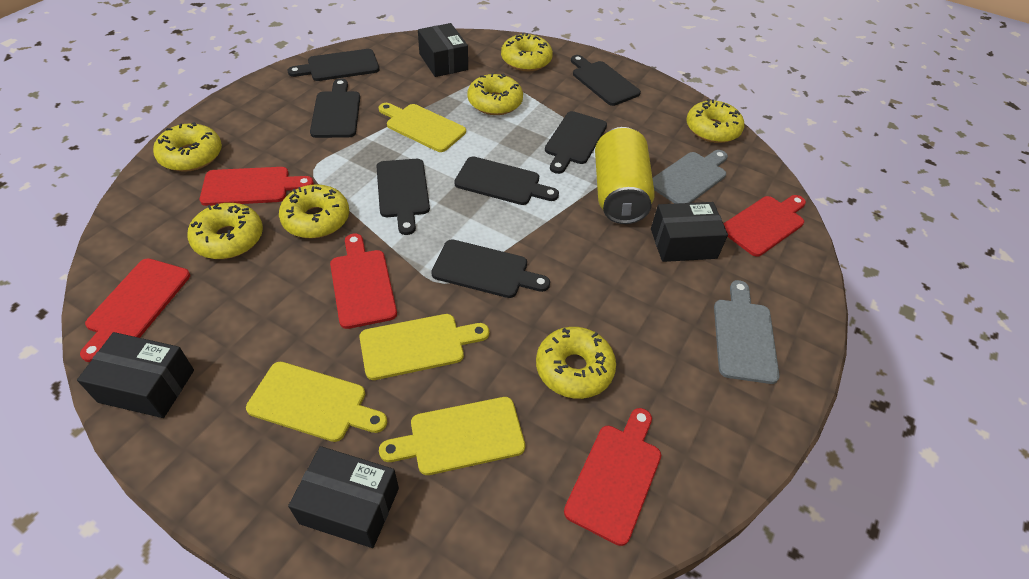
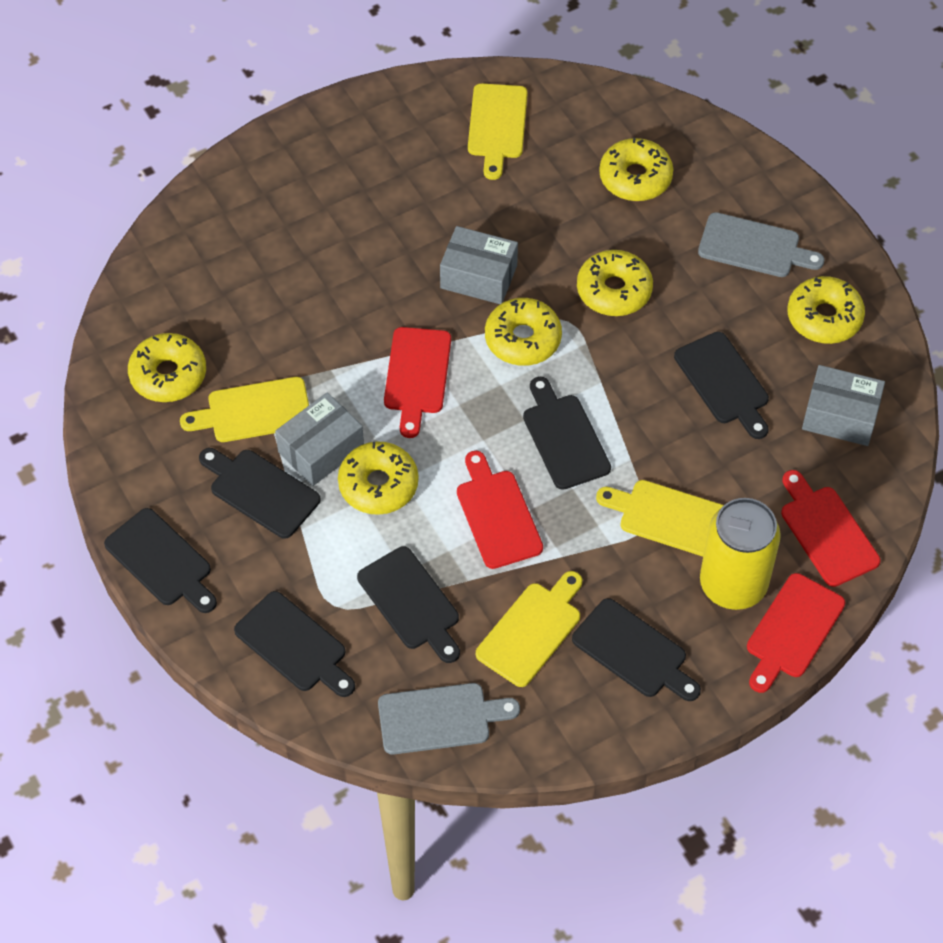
black box: [77,332,194,418] [288,446,399,548] [418,23,468,77] [651,202,728,262] = 4 -> none = 0
grey box: none = 0 -> [275,392,364,486] [440,226,518,304] [802,365,885,446] = 3
red cutting board: [80,258,190,362] [200,167,314,206] [330,233,397,329] [564,408,661,546] [723,195,806,257] = 5 -> [384,327,451,438] [457,451,543,569] [747,573,845,693] [781,470,880,587] = 4
yellow donut: [153,122,222,172] [187,203,263,259] [279,184,349,238] [467,73,523,115] [501,33,553,71] [536,327,616,399] [686,99,744,143] = 7 -> [128,333,206,402] [338,442,418,515] [485,298,562,366] [577,250,653,316] [599,137,673,201] [787,276,865,344] = 6

